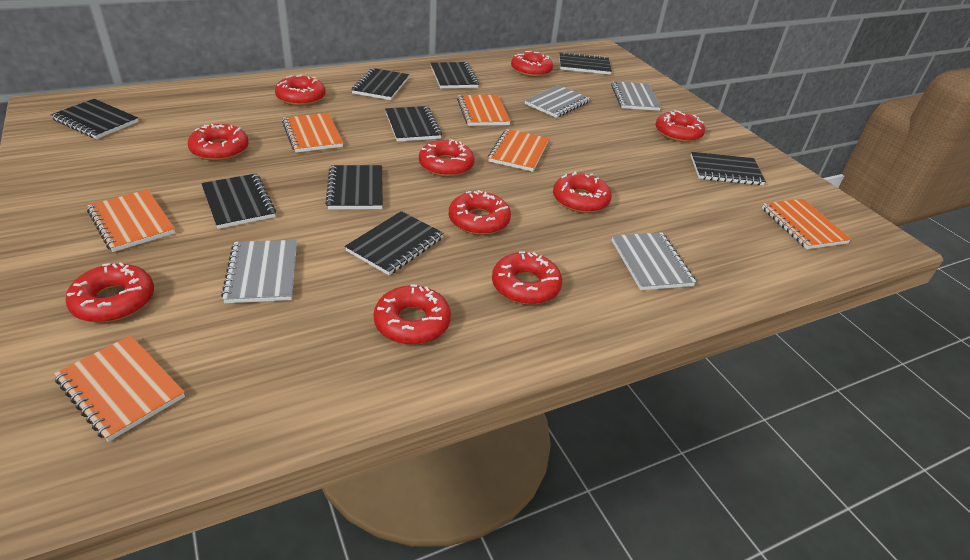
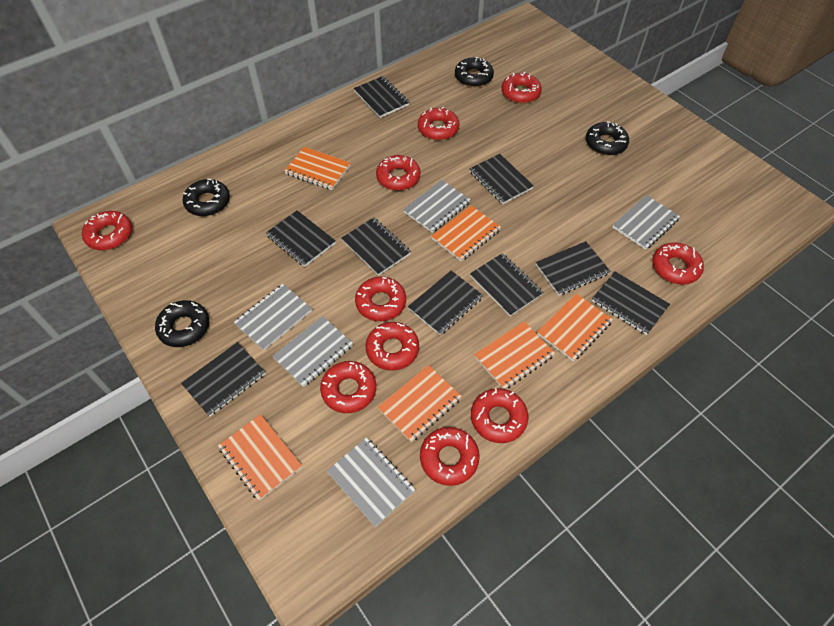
black donut: none = 0 -> [155,300,209,347] [183,179,230,216] [455,57,494,87] [586,122,629,155] = 4
grey notebook: [221,240,297,303] [525,85,590,118] [611,81,661,111] [612,232,696,290] = 4 -> [234,284,312,350] [272,316,353,387] [327,437,415,527] [403,180,471,233] [612,195,680,250] = 5

